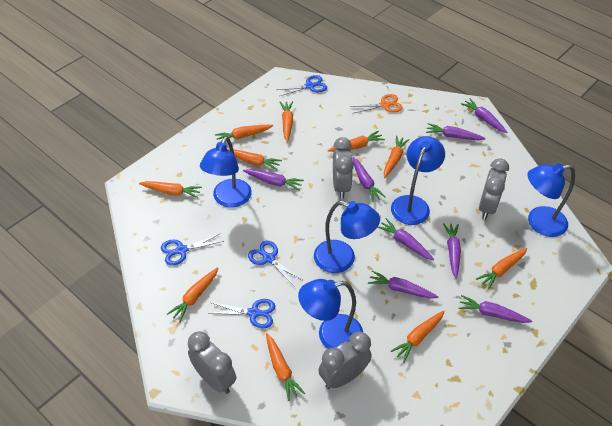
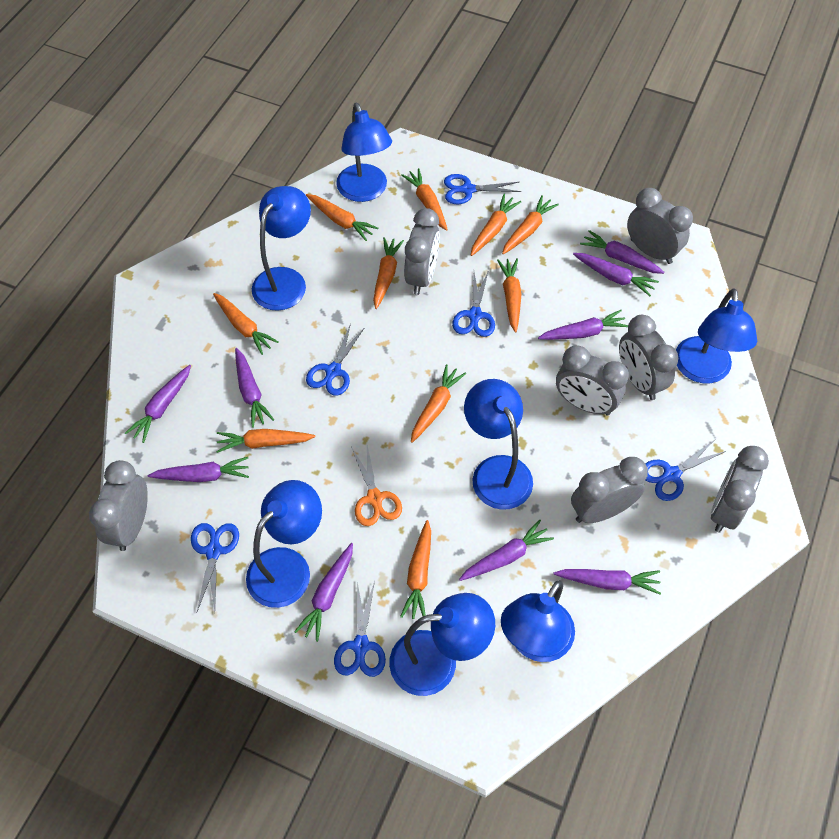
blue lamp: [200,136,252,208] [298,279,363,349] [314,201,380,273] [391,136,445,225] [527,163,575,237] = 5 -> [246,480,322,608] [252,186,311,311] [336,103,392,202] [389,593,495,696] [464,379,533,510] [501,580,575,662] [676,288,757,383] = 7
blue scissors: [161,233,224,265] [208,299,275,328] [248,241,302,287] [277,75,327,96] = 4 -> [191,523,239,612] [306,323,365,396] [334,581,386,677] [444,174,521,204] [452,270,495,337] [645,440,726,501] = 6
grey clock: [188,331,236,394] [319,332,372,389] [333,137,354,199] [479,158,509,219] = 4 -> [89,460,148,551] [404,208,440,295] [556,345,629,415] [571,457,648,523] [619,315,678,400] [627,188,693,264] [711,446,769,533] = 7
purple carrot: [243,169,304,191] [352,156,386,202] [368,270,438,299] [377,218,434,260] [426,123,486,140] [443,223,461,279] [458,295,532,323] [461,98,508,133] = 8 -> [125,365,191,443] [148,457,249,482] [235,348,274,428] [294,543,353,642] [459,520,554,581] [538,310,628,340] [554,569,661,594] [573,253,659,296] [580,230,665,274] = 9

